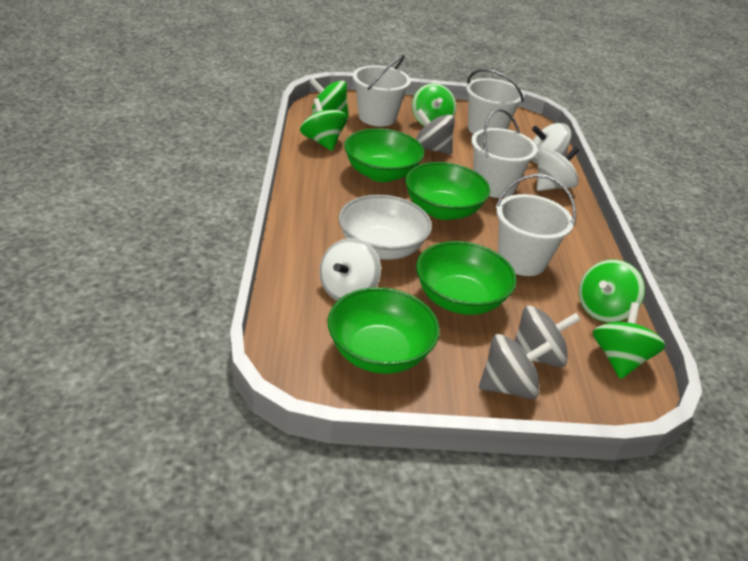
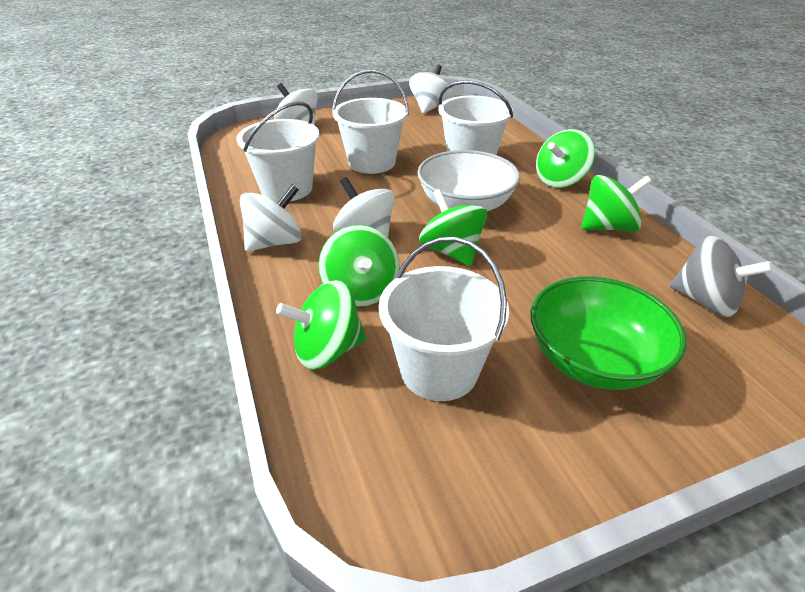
green bowl: [328,287,440,374] [344,128,424,182] [405,162,490,220] [416,241,517,315] = 4 -> [530,276,687,390] = 1
grey spinning top: [416,109,455,154] [479,334,553,399] [514,306,581,367] = 3 -> [670,235,773,317] = 1
white spinning top: [319,238,381,301] [531,123,571,164] [537,147,579,191] = 3 -> [240,184,302,252] [274,83,318,125] [333,177,395,237] [409,65,454,113] = 4

